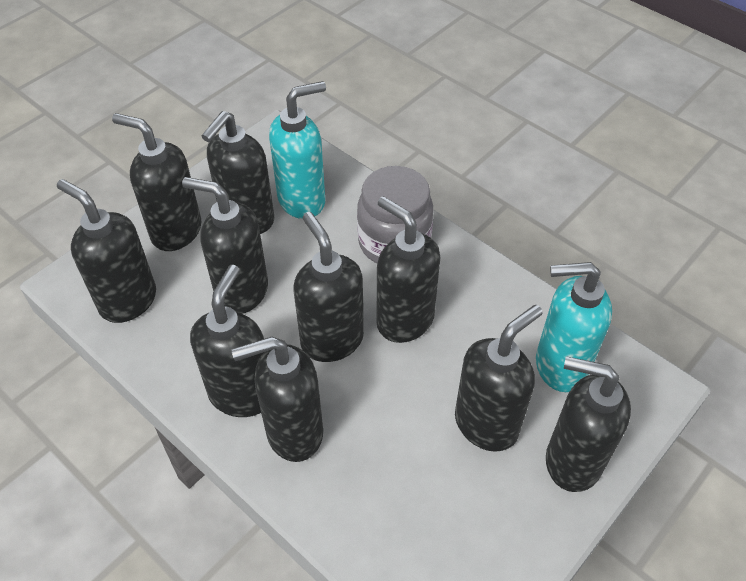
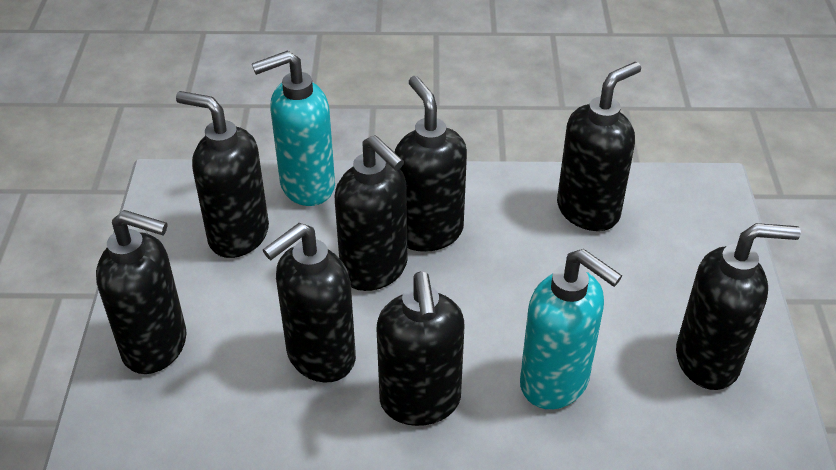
black soap dispenser: [57,179,156,323] [112,113,201,251] [182,177,268,314] [190,265,264,417] [201,111,274,234] [231,337,323,462] [294,212,364,362] [376,196,440,343] [455,305,543,452] [546,356,631,492] = 10 -> [96,210,187,374] [176,91,269,258] [263,223,356,383] [335,135,407,291] [377,272,464,426] [395,76,467,252] [557,62,641,231] [676,223,801,390] = 8
grey jar: [357,166,433,263] = 1 -> none = 0

